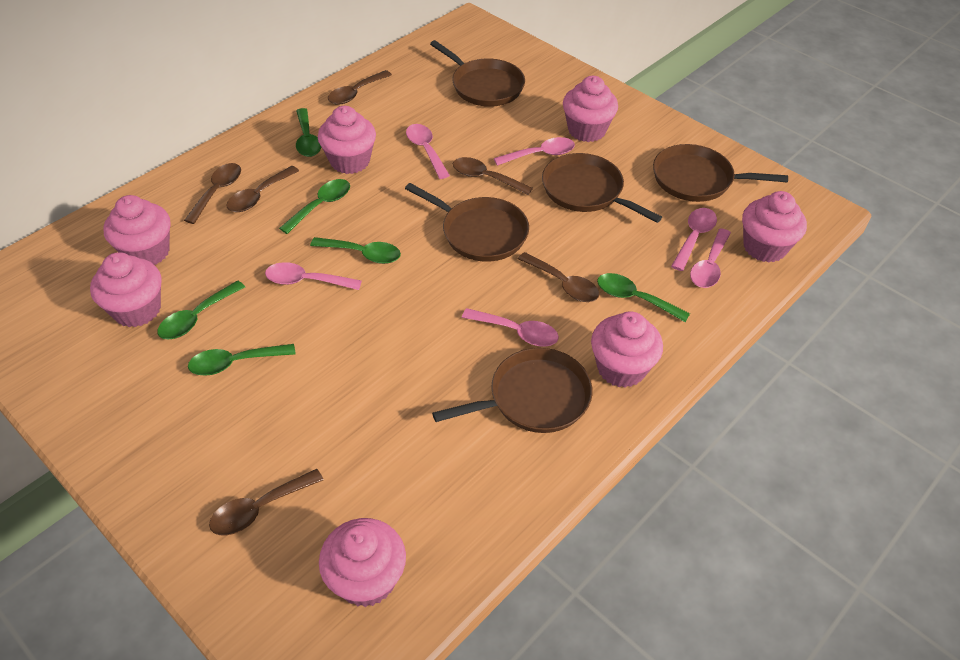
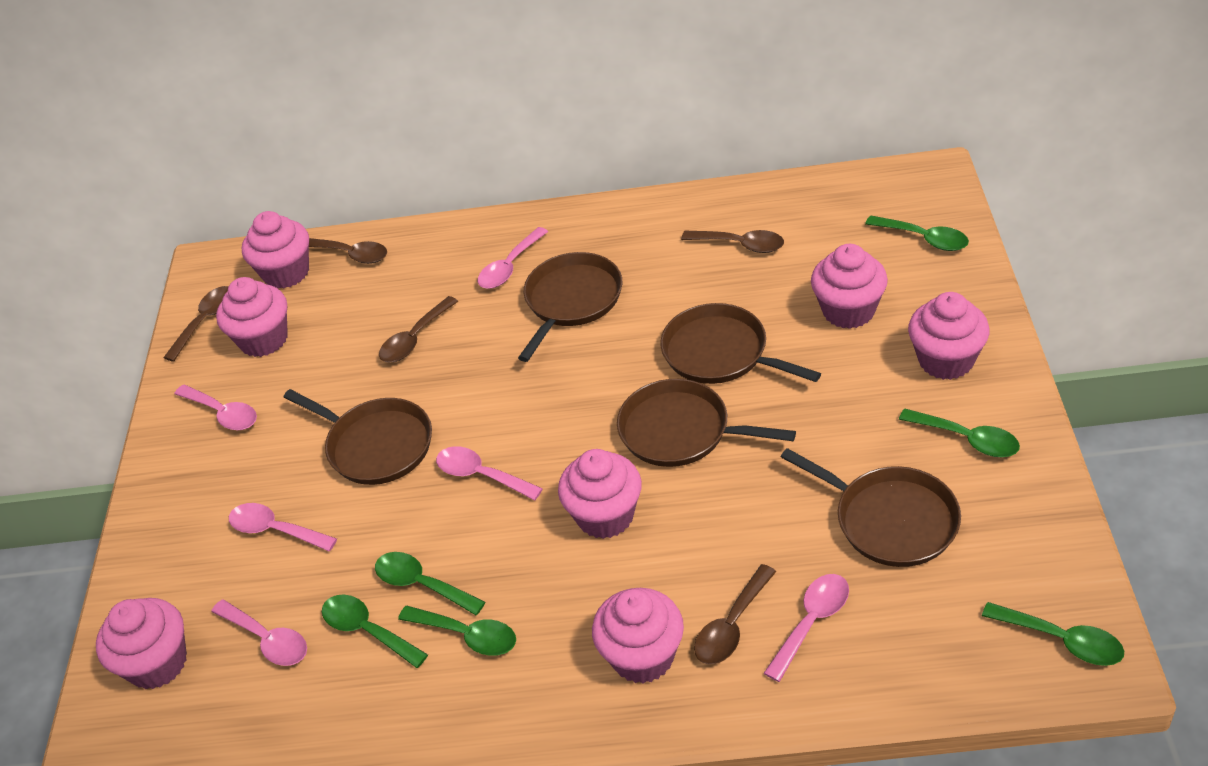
brown spoon: [184,163,241,224] [209,469,324,536] [226,166,299,212] [328,70,392,105] [453,157,533,195] [518,252,599,302] = 6 -> [163,286,229,362] [309,238,387,264] [379,296,458,362] [681,230,784,253] [694,564,776,665] = 5

